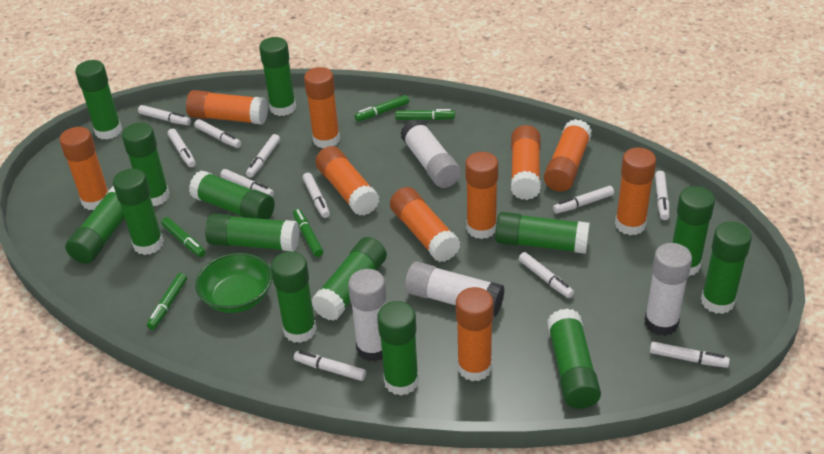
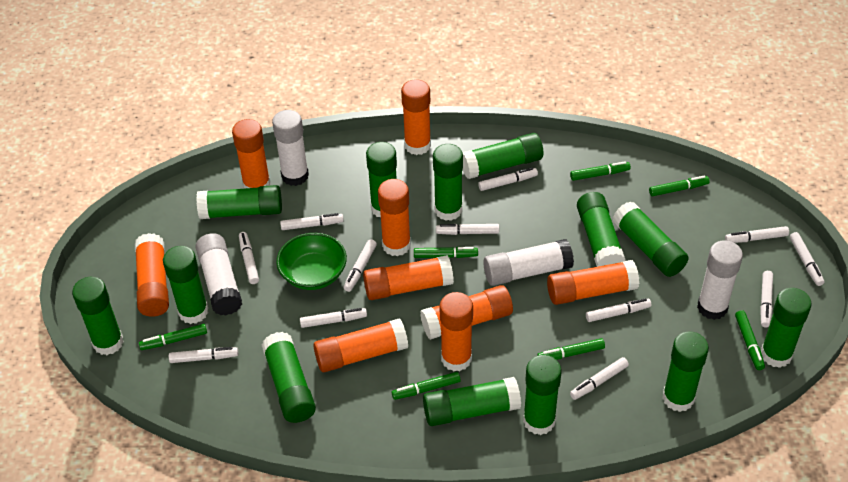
green glue stick: [65,186,125,264] [75,60,122,140] [113,169,164,255] [122,123,170,206] [189,171,275,219] [205,214,299,252] [259,37,296,116] [271,251,317,343] [312,237,387,321] [377,301,419,395] [495,212,590,254] [547,309,601,409] [672,186,715,277] [701,222,752,314] = 14 -> [72,277,124,355] [163,246,208,324] [196,185,282,219] [262,332,316,423] [366,142,397,218] [423,377,521,426] [433,144,463,221] [463,133,543,179] [523,355,562,435] [577,192,626,267] [612,201,689,277] [662,332,709,412] [761,288,812,368] = 13
green marker: [147,273,187,330] [161,217,206,257] [293,209,323,257] [354,95,409,122] [395,109,455,120] = 5 -> [139,324,207,350] [392,372,461,400] [414,247,478,258] [537,338,605,360] [570,161,631,181] [649,175,710,196] [735,310,765,370] = 7
orange glue stick: [59,127,109,210] [186,90,268,125] [304,67,340,148] [315,146,379,216] [390,187,461,262] [456,287,494,381] [465,152,498,239] [511,125,541,200] [544,119,592,192] [615,147,656,235] = 10 -> [135,233,169,317] [232,119,271,189] [313,319,408,372] [363,255,454,300] [378,179,411,257] [401,79,431,155] [420,285,513,340] [439,292,473,371] [547,260,639,305] = 9
white marker: [138,105,191,125] [167,128,196,167] [194,119,241,148] [220,169,274,197] [246,134,280,178] [294,351,366,381] [303,173,330,218] [519,252,574,298] [553,186,614,213] [650,341,730,368] [655,171,669,220] = 11 -> [169,347,238,363] [239,232,259,284] [280,213,344,230] [300,308,367,328] [343,239,377,292] [436,224,499,235] [478,167,538,191] [570,357,629,400] [586,298,651,322] [725,226,789,243] [760,271,773,327] [790,232,824,286] = 12

